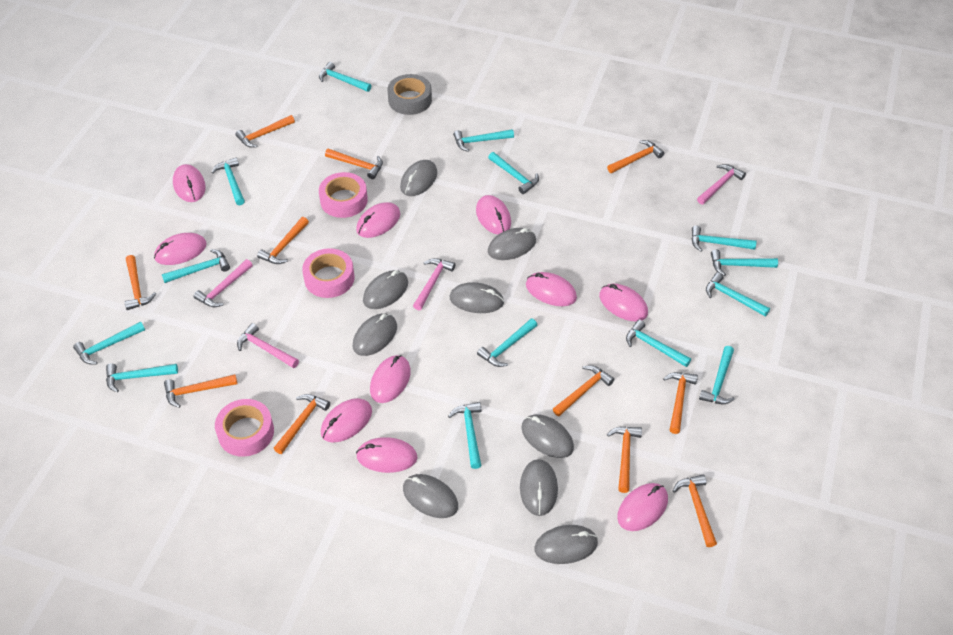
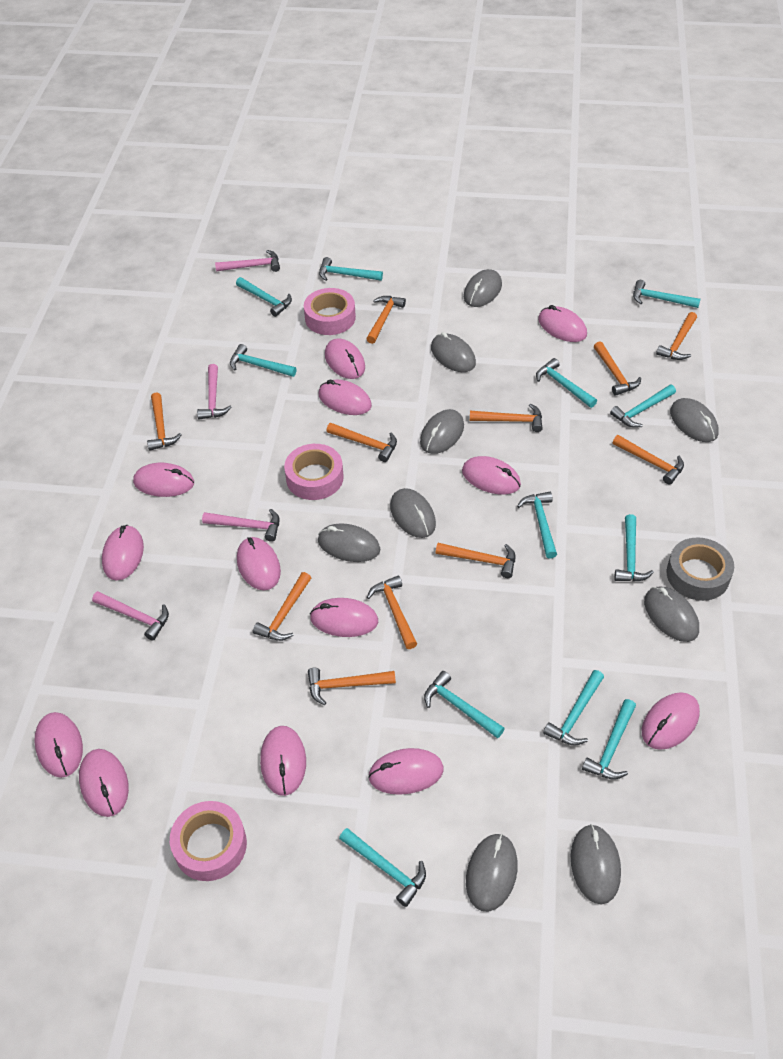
pink mouse: [154,233,207,265] [173,164,206,202] [321,398,372,443] [356,202,400,238] [356,437,417,473] [370,355,411,403] [476,195,511,235] [526,272,577,306] [599,284,648,321] [617,483,668,531] = 10 -> [34,712,83,778] [79,749,129,817] [102,525,144,581] [133,463,194,497] [237,537,281,590] [260,726,306,796] [310,598,378,637] [319,380,372,415] [325,339,365,379] [368,748,444,795] [462,456,521,495] [538,305,587,342] [642,692,700,750] = 13
turquoise hammer: [73,321,145,364] [106,363,178,392] [162,249,230,283] [211,158,245,205] [319,62,371,92] [448,402,482,469] [453,129,514,152] [477,318,537,367] [488,152,539,194] [626,320,691,367] [691,226,756,251] [699,346,735,404] [706,272,770,317] [711,250,778,276] = 14 -> [230,344,296,377] [236,277,292,317] [319,257,383,281] [339,828,426,907] [424,671,505,738] [517,492,557,559] [536,358,597,408] [543,670,604,746] [582,699,636,780] [610,385,676,428] [614,514,654,582] [633,280,700,308] = 12

